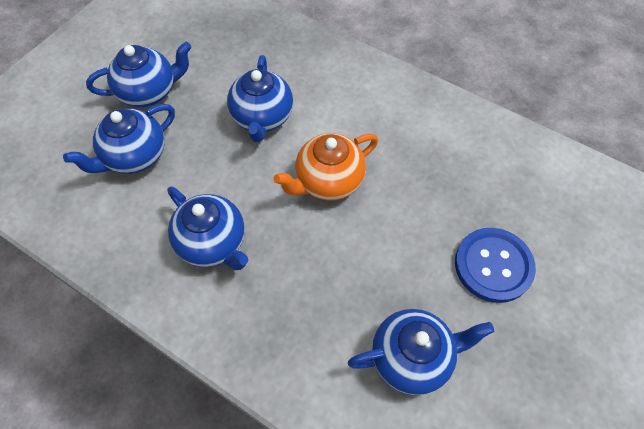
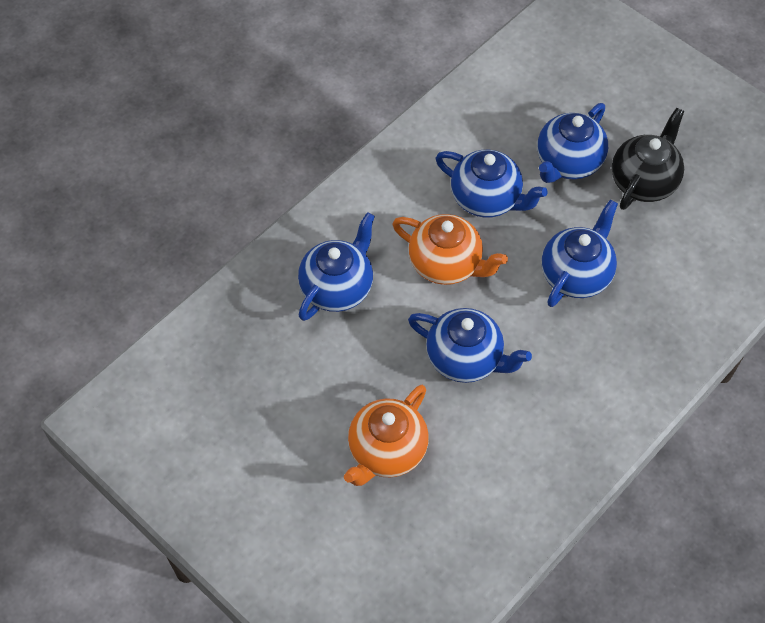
black teapot: none = 0 -> [612,108,684,210] = 1
blue button: [455,228,536,303] = 1 -> none = 0
orange teapot: [274,133,378,200] = 1 -> [344,385,429,486] [392,214,508,285] = 2

